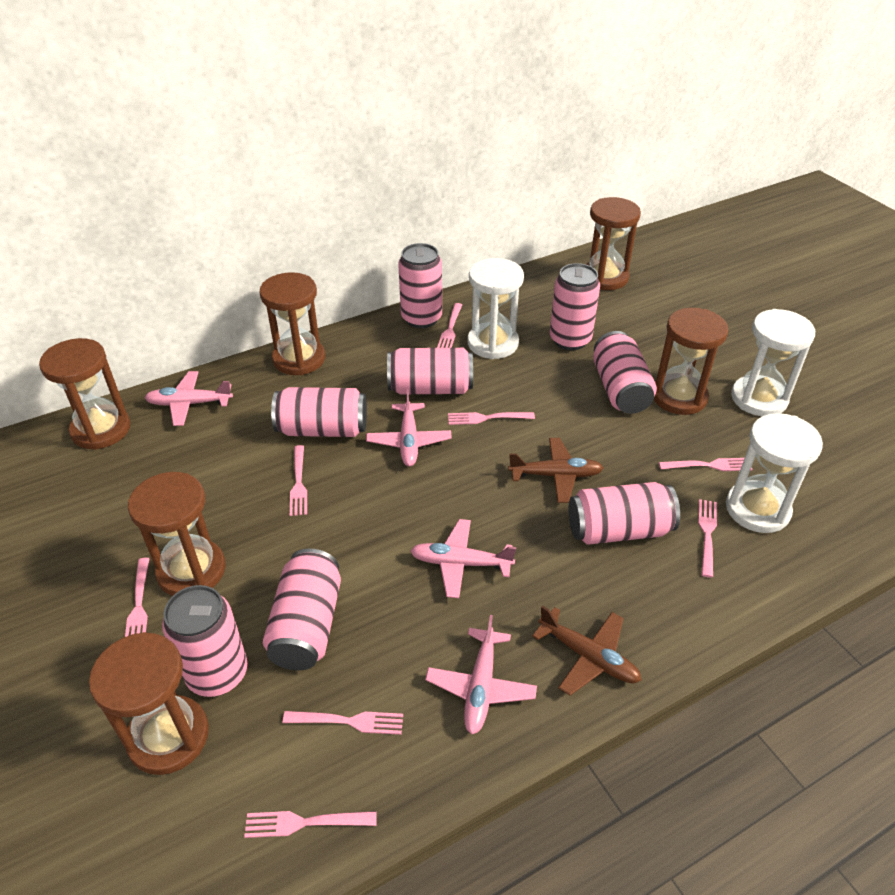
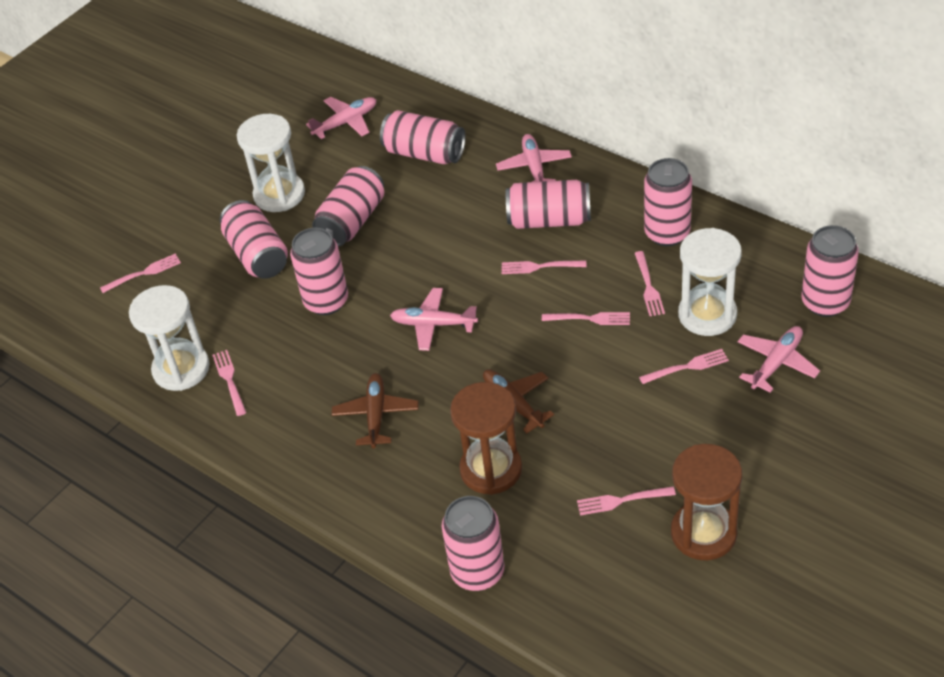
brown hourglass: [39,338,130,450] [89,632,209,775] [128,472,226,596] [259,272,325,375] [586,197,641,290] [654,308,728,415] = 6 -> [450,382,522,495] [671,444,742,560] = 2
pink fork: [125,558,150,637] [244,811,377,838] [283,711,403,735] [290,445,307,516] [437,303,462,348] [448,412,535,425] [659,458,753,471] [698,499,717,578] = 8 -> [100,254,181,293] [212,350,246,416] [502,261,586,274] [542,312,630,325] [577,487,676,515] [634,251,665,316] [639,349,729,384] = 7

